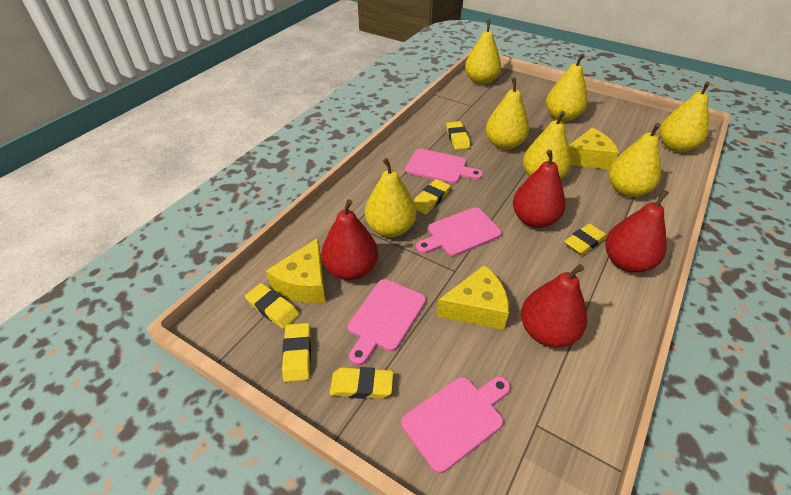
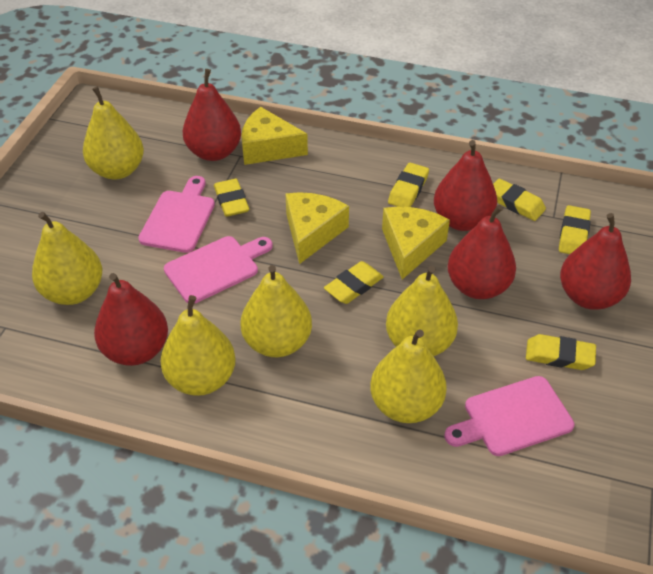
pink cutting board: [348,279,426,365] [401,376,510,473] [405,149,483,184] [416,207,502,256] = 4 -> [138,176,215,253] [164,236,273,304] [444,376,574,456] = 3
red pear: [321,199,378,280] [513,150,566,228] [521,264,587,348] [605,190,669,273] = 4 -> [94,273,168,366] [183,69,241,161] [434,140,497,231] [448,205,516,299] [560,213,631,310] = 5
yellow pear: [365,158,416,237] [465,20,501,85] [486,77,529,150] [523,111,571,179] [546,54,588,122] [609,123,661,197] [660,81,710,152] = 7 -> [32,212,102,305] [83,87,144,179] [160,295,236,396] [241,265,312,357] [370,329,447,423] [386,266,458,356] = 6

